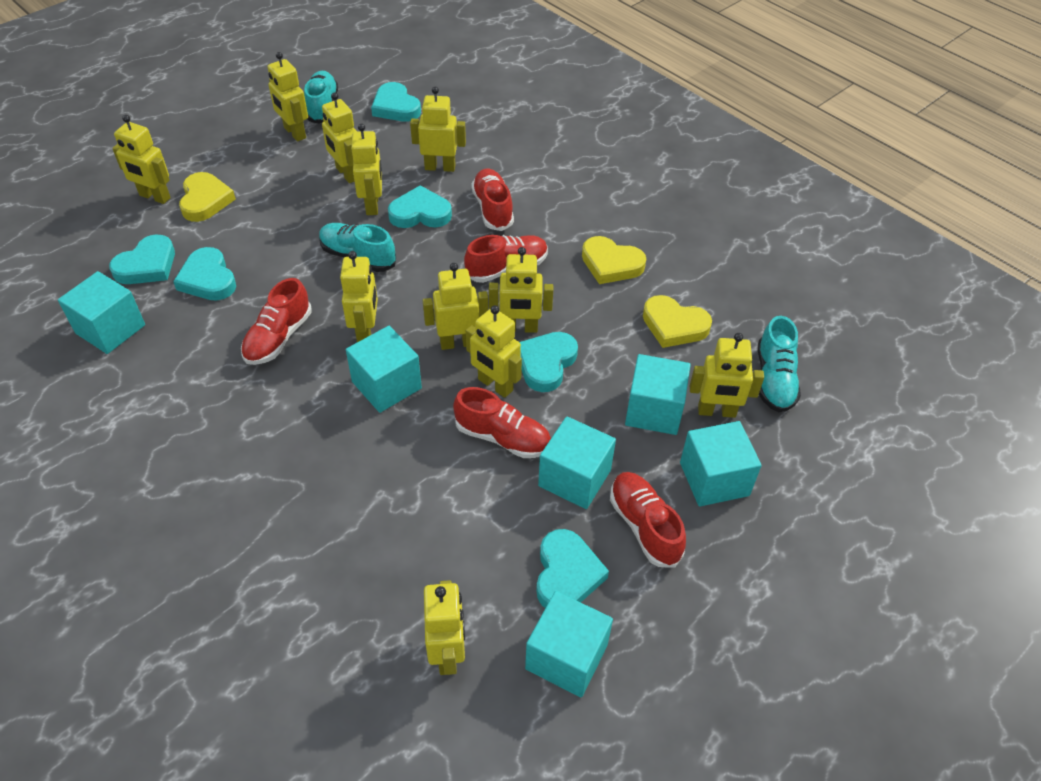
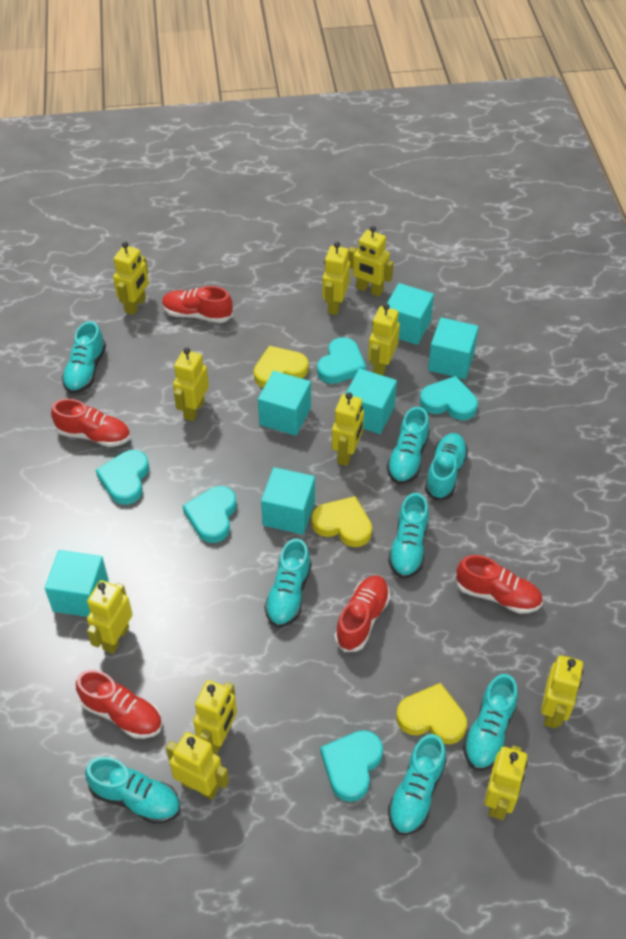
turquoise heart: [109,235,175,284] [173,247,236,301] [371,82,421,122] [388,185,452,228] [519,332,578,392] [536,529,609,608] = 6 -> [96,450,149,505] [183,486,236,543] [317,337,366,384] [320,730,383,802] [420,376,478,420] = 5
turquoise shoe: [304,71,338,124] [319,223,396,272] [758,316,801,412] = 3 -> [62,321,106,394] [85,757,181,824] [265,538,312,627] [387,407,430,484] [388,493,429,579] [388,734,447,835] [425,433,468,501] [463,674,518,770] = 8

